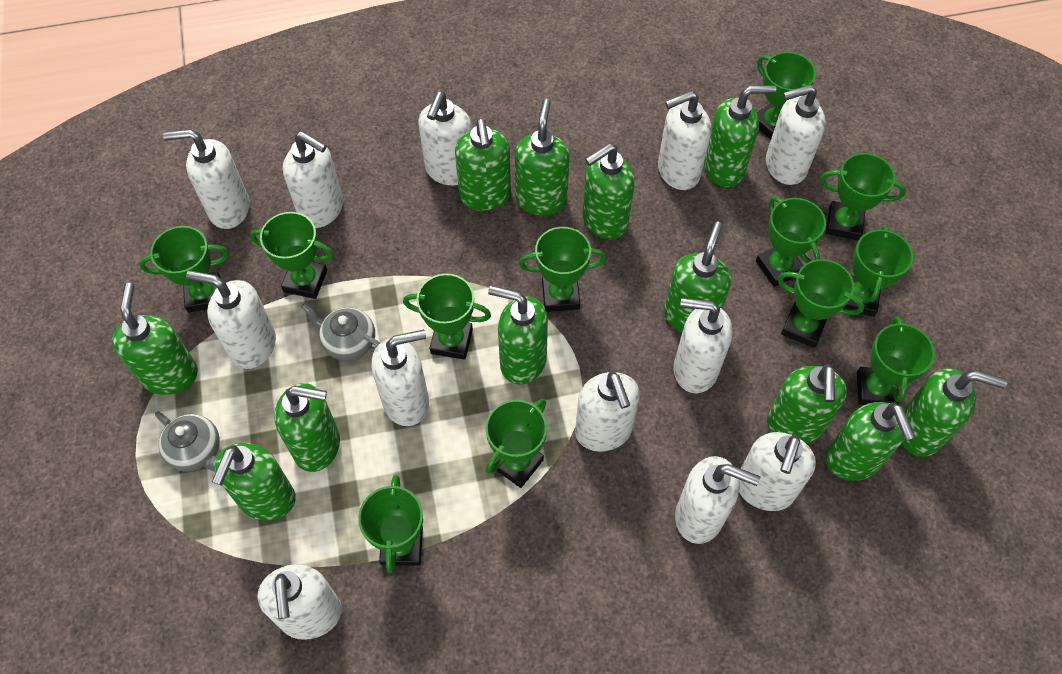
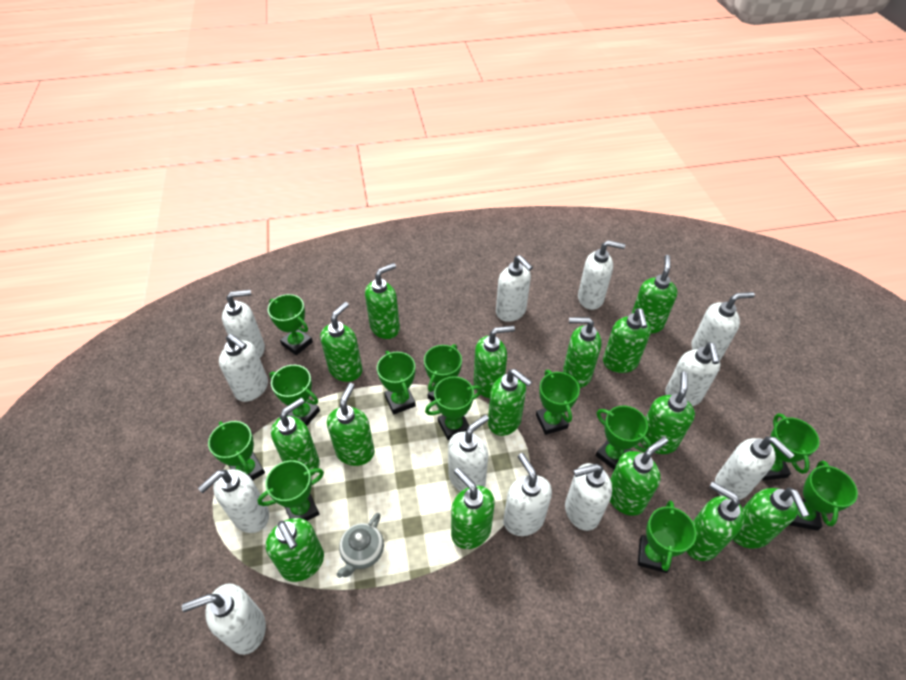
green soap dispenser: [112,283,198,395] [212,443,295,521] [274,383,340,472] [455,118,511,211] [488,286,548,385] [515,99,570,215] [582,143,635,239] [664,222,731,332] [704,85,776,187] [767,364,847,443] [825,402,916,481] [902,368,1007,457] = 12 -> [266,518,324,582] [271,398,320,476] [320,302,362,382] [327,383,375,466] [365,263,400,339] [451,468,495,549] [474,326,515,398] [488,369,532,436] [563,317,602,388] [603,308,651,373] [610,437,668,516] [631,255,677,334] [640,372,695,454] [686,481,744,561] [733,487,810,549] = 15
grey teapot: [155,411,220,472] [301,302,380,361] = 2 -> [337,513,384,578] = 1

